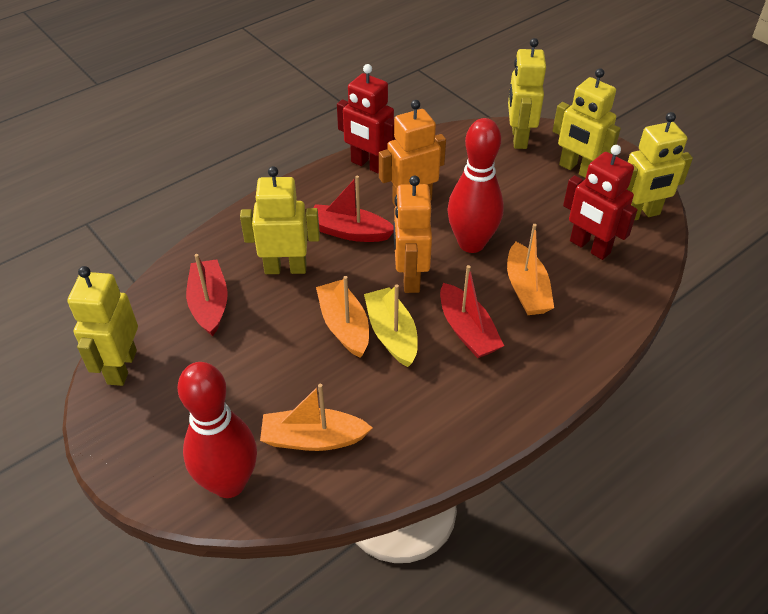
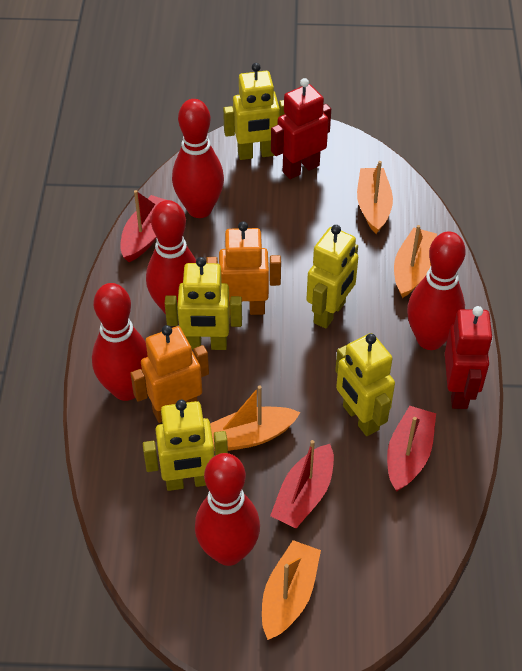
orange boat: [260,384,373,451] [316,276,369,358] [507,224,554,315] = 3 -> [210,385,301,451] [262,540,321,640] [357,161,393,234] [394,225,437,298] = 4
red bowling pin: [178,362,257,498] [447,118,504,253] = 2 -> [92,283,148,401] [146,200,196,315] [172,99,224,218] [195,453,260,566] [407,231,466,350] = 5
yellow boat: [364,284,418,367] = 1 -> none = 0

